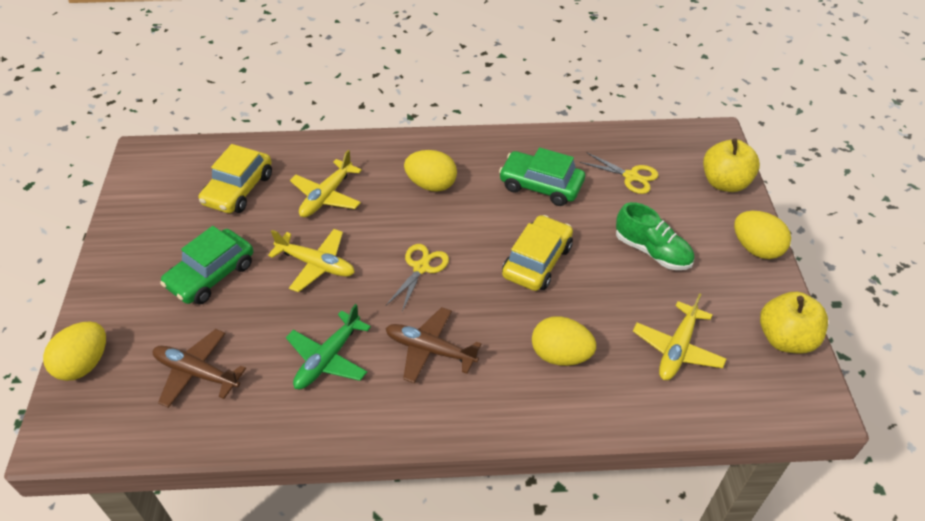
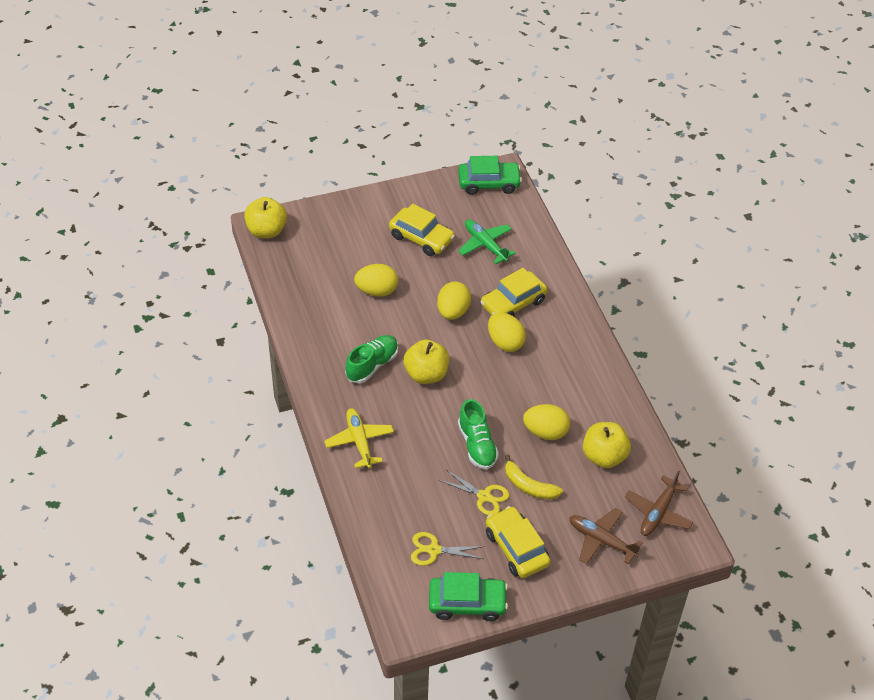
green shoe: [616,202,694,270] = 1 -> [346,335,398,383] [458,399,499,470] = 2
yellow apple: [703,138,760,192] [760,292,828,354] = 2 -> [244,197,287,238] [403,340,449,384] [583,422,631,468] = 3
yellow banana: none = 0 -> [505,454,563,500] = 1
yellow car: [199,144,272,213] [502,215,573,291] = 2 -> [389,204,455,256] [481,268,547,316] [486,506,550,578] = 3
yellow plane: [268,229,355,292] [290,150,362,217] [633,293,726,380] = 3 -> [324,408,394,468] = 1

